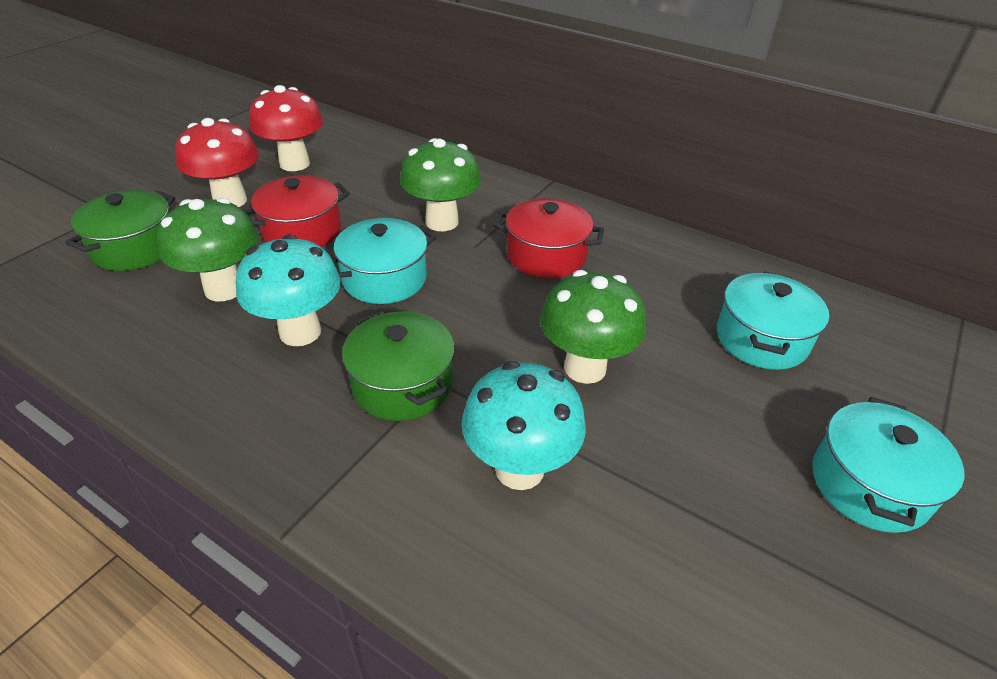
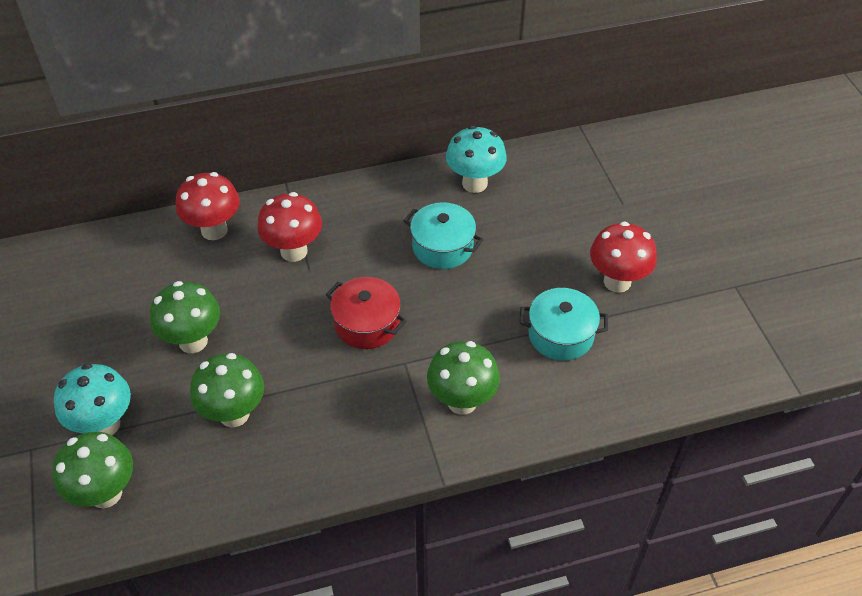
green mushroom: [157,198,258,302] [400,138,481,231] [540,270,646,384] = 3 -> [52,432,133,508] [150,281,220,353] [190,353,264,428] [427,341,500,415] = 4
green pot: [66,190,175,271] [342,310,455,421] = 2 -> none = 0
red mushroom: [175,118,259,207] [249,85,323,171] = 2 -> [176,172,240,240] [257,192,322,262] [590,221,657,293] = 3
red pot: [243,175,350,247] [494,198,604,278] = 2 -> [326,277,407,349] = 1
turquoise pot: [332,218,436,304] [717,271,829,370] [812,397,964,533] = 3 -> [404,202,483,269] [519,288,608,361] = 2

